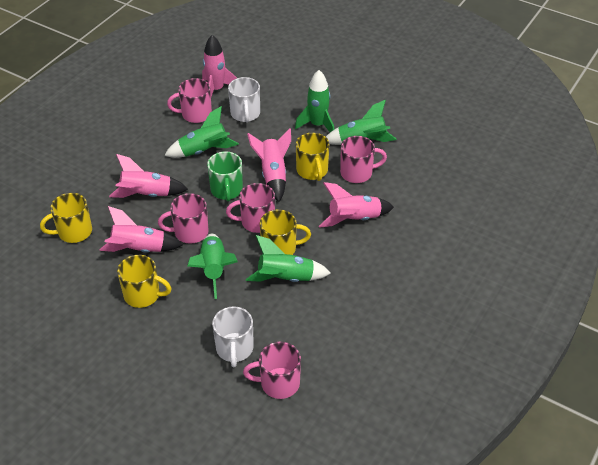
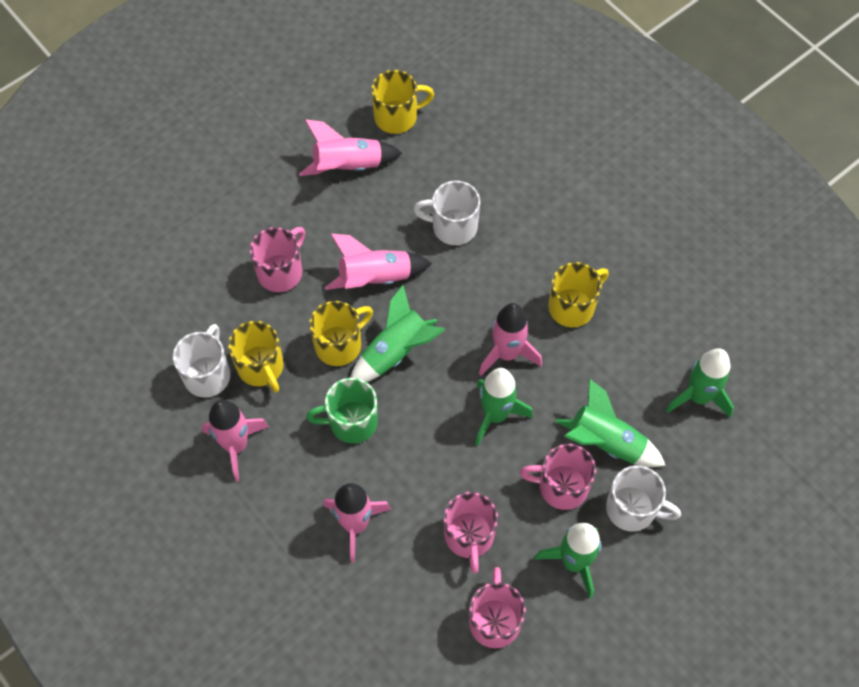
pink mug: [158,193,208,244] [167,78,212,123] [226,183,275,233] [243,342,301,399] [340,136,387,183] = 5 -> [250,227,305,292] [444,492,498,574] [469,567,526,648] [520,444,596,510] = 4
white mug: [212,306,254,367] [228,77,260,123] = 2 -> [173,324,230,398] [413,181,480,245] [606,465,681,532] = 3

